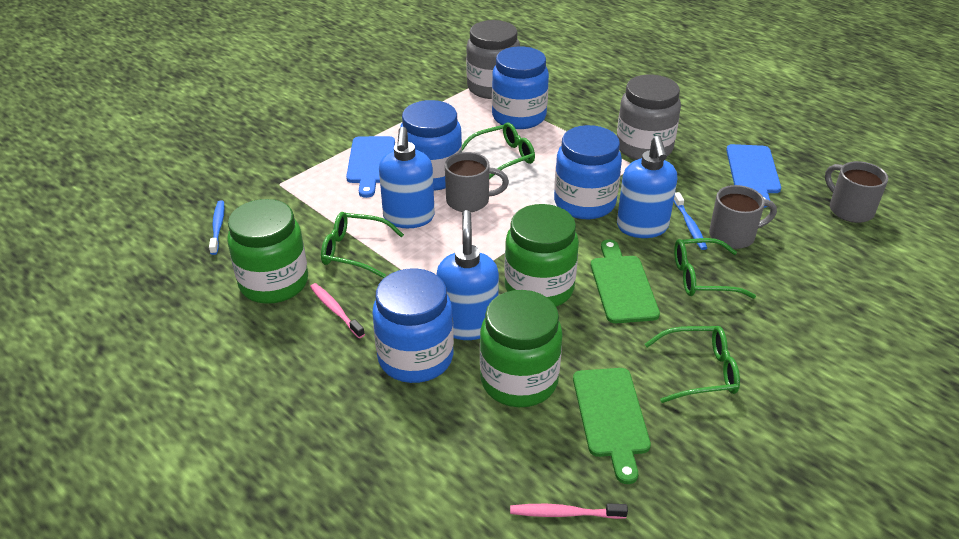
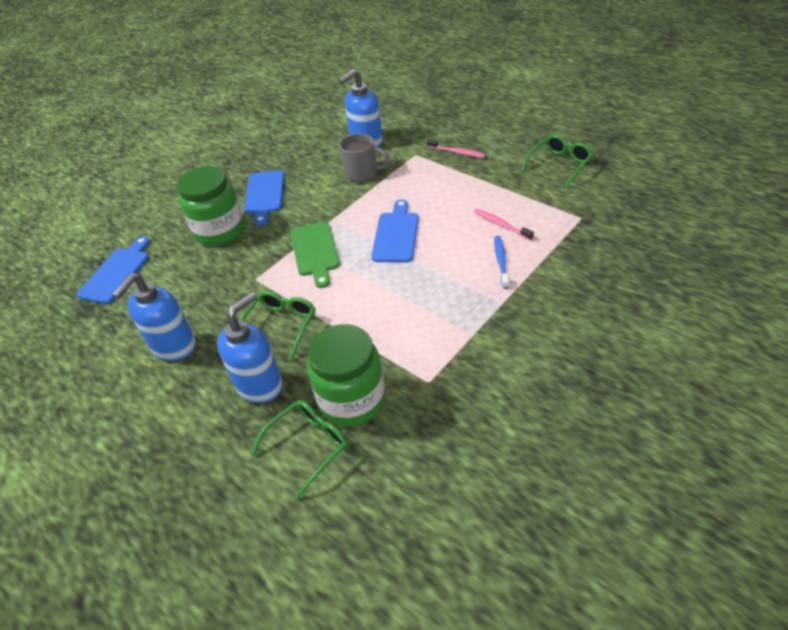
blue cutting board: [346,136,395,198] [726,144,781,208] = 2 -> [76,236,149,304] [244,170,284,226] [371,199,419,263] = 3
blue jar: [372,268,454,383] [400,100,462,191] [492,46,549,129] [554,125,622,219] = 4 -> none = 0
blue toothbrush: [209,200,225,255] [674,192,707,250] = 2 -> [494,236,509,289] = 1
green cutting board: [573,368,651,484] [591,239,660,323] = 2 -> [290,222,339,288] = 1
green glasses: [321,212,404,278] [462,122,535,179] [645,326,740,403] [674,238,756,299] = 4 -> [240,291,315,360] [250,400,348,499] [521,134,593,188] = 3
green jar: [227,199,308,304] [480,290,563,407] [504,204,579,307] = 3 -> [177,166,244,246] [307,324,386,427] = 2
grey jar: [466,20,520,99] [617,75,681,160] = 2 -> none = 0
grey mug: [445,152,509,212] [709,185,777,249] [825,161,888,223] = 3 -> [339,133,390,182] = 1

